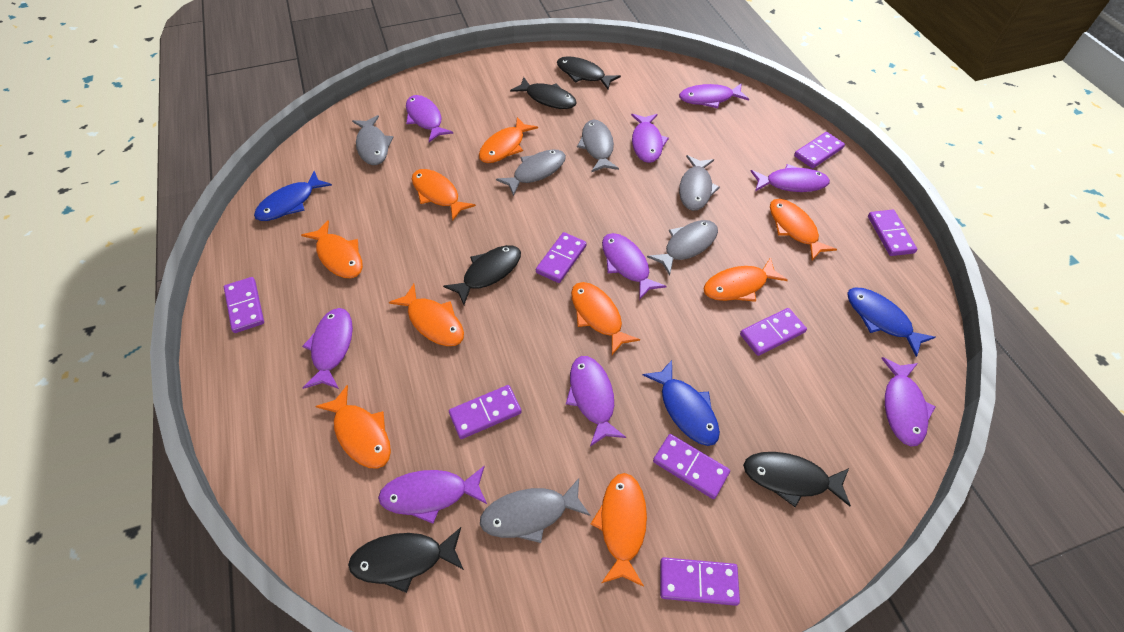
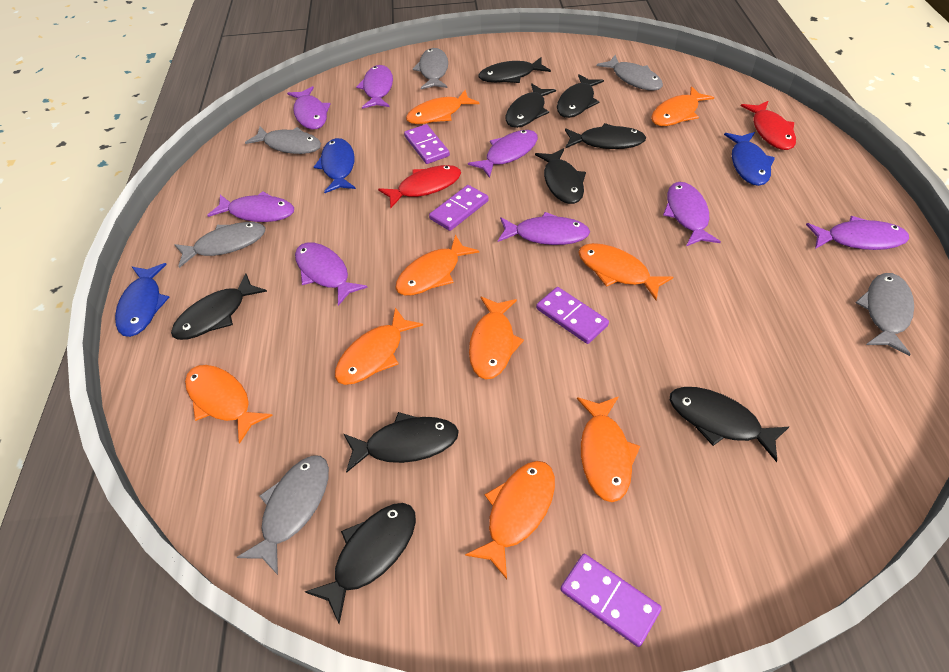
black fish: [348,527,464,593] [443,245,521,305] [510,77,577,109] [557,56,621,89] [743,452,851,507] = 5 -> [171,273,267,340] [305,503,416,624] [344,412,459,473] [478,57,551,83] [506,83,556,128] [535,148,586,204] [557,74,604,118] [565,123,646,149] [670,387,789,462] = 9
purple domino: [224,277,264,333] [449,385,522,439] [536,232,587,283] [653,434,730,499] [660,557,740,606] [740,308,807,356] [794,132,845,168] [868,210,917,256] = 8 -> [404,124,450,164] [429,185,489,231] [536,287,609,344] [560,554,662,647] = 4
purple fish: [302,308,353,389] [378,466,487,524] [406,95,454,142] [566,356,626,446] [602,233,667,300] [631,114,669,163] [679,83,749,108] [751,164,830,192] [881,357,935,446] = 9 -> [207,191,294,222] [287,86,331,130] [295,242,368,306] [356,65,393,109] [468,130,538,178] [498,212,590,245] [663,182,721,246] [806,216,909,250] = 8
red fish: none = 0 -> [378,165,461,208] [741,101,796,150] = 2

